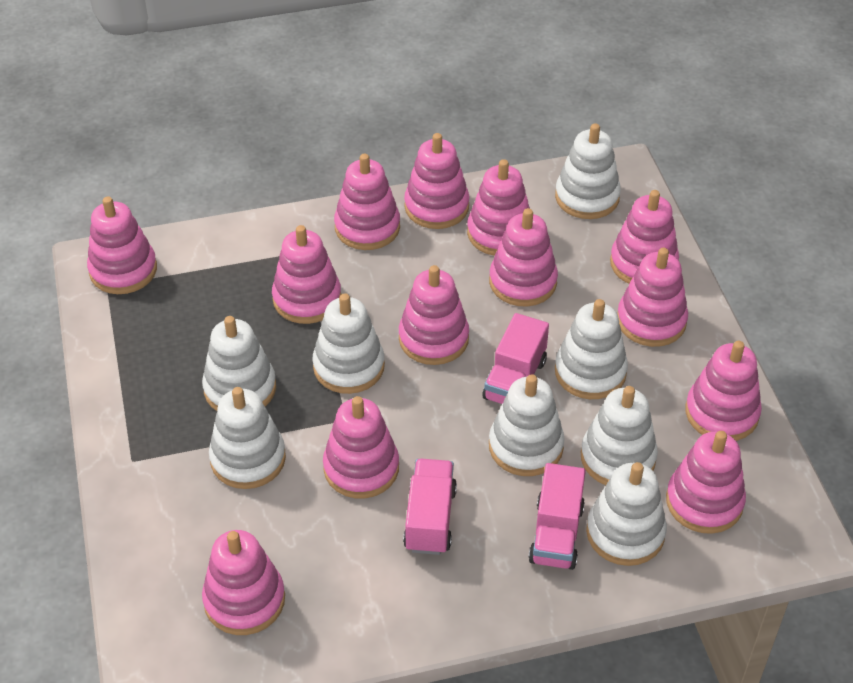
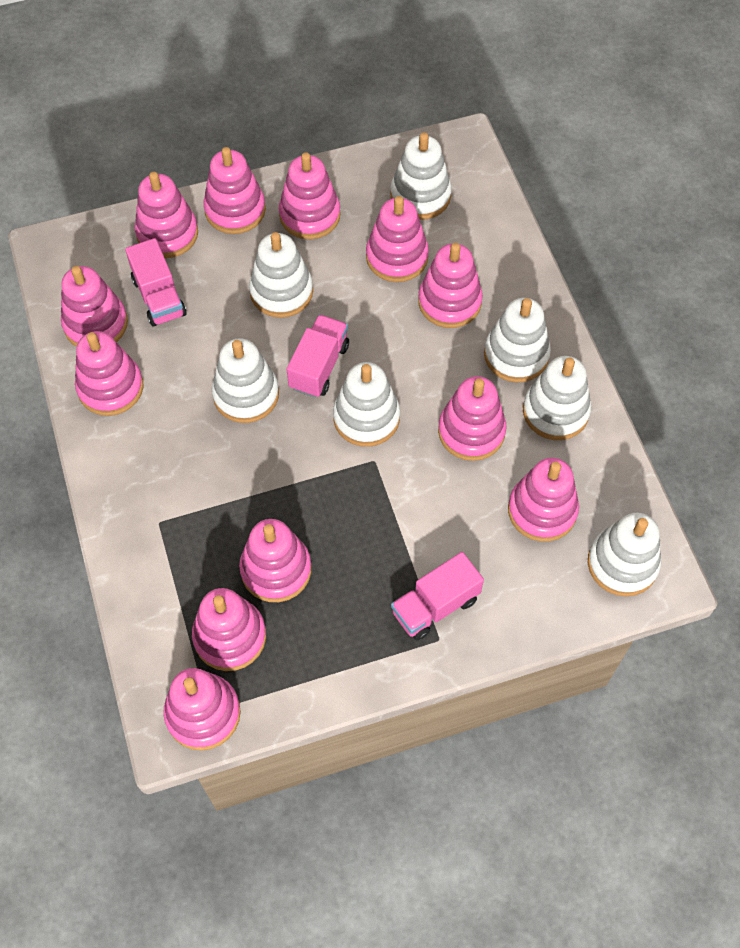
pink stacking toy: [87,197,157,294] [202,530,285,635] [272,225,341,324] [323,396,399,499] [334,154,400,250] [399,265,469,365] [404,133,469,229] [467,159,530,256] [489,208,558,306] [610,190,679,284] [617,248,688,347] [666,431,746,534] [686,341,762,441] = 13 -> [61,266,128,347] [75,331,143,416] [135,172,198,258] [163,668,241,750] [192,588,266,671] [203,147,266,234] [239,519,311,602] [279,152,341,239] [366,196,429,282] [418,243,483,328] [438,376,507,461] [508,458,579,542] = 12
white stacking toy: [202,316,276,411] [209,387,286,489] [312,293,385,394] [489,374,565,476] [555,123,621,219] [555,299,628,399] [581,386,658,485] [586,462,667,566] = 8 -> [212,338,279,423] [249,232,313,318] [333,362,400,447] [390,132,452,220] [484,298,551,382] [523,356,591,440] [588,513,661,596] = 7

